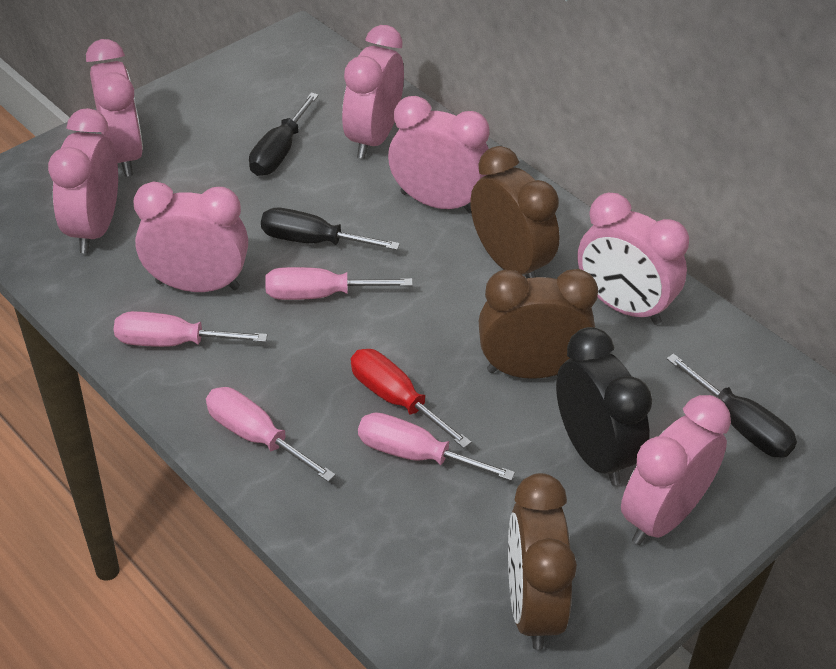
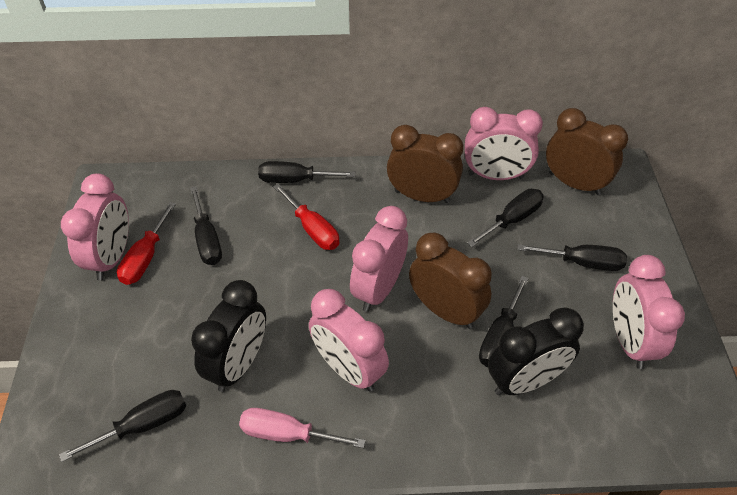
black clock: [556,327,652,485] = 1 -> [191,280,266,392] [488,307,584,395] = 2
black screwdriver: [249,93,319,176] [261,208,400,250] [666,353,797,458] = 3 -> [59,390,186,462] [190,186,222,265] [258,161,356,183] [467,189,544,247] [479,276,529,367] [517,244,627,271] = 6
pink clock: [48,108,118,253] [86,39,143,177] [133,181,248,292] [342,25,404,159] [388,96,489,214] [577,193,689,325] [621,395,731,545] = 7 -> [61,174,129,281] [309,289,389,391] [350,206,408,312] [465,107,543,180] [613,255,685,369] = 5
pink screwdriver: [113,311,267,347] [206,387,336,482] [265,267,413,300] [358,412,515,481] = 4 -> [239,408,366,448] = 1
red screwdriver: [351,349,472,448] = 1 -> [117,202,176,285] [273,183,339,250] = 2

